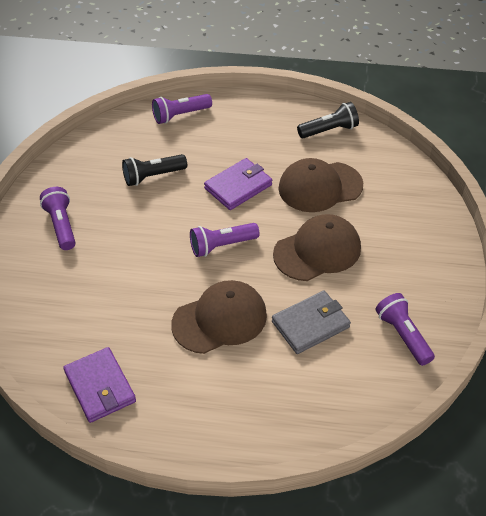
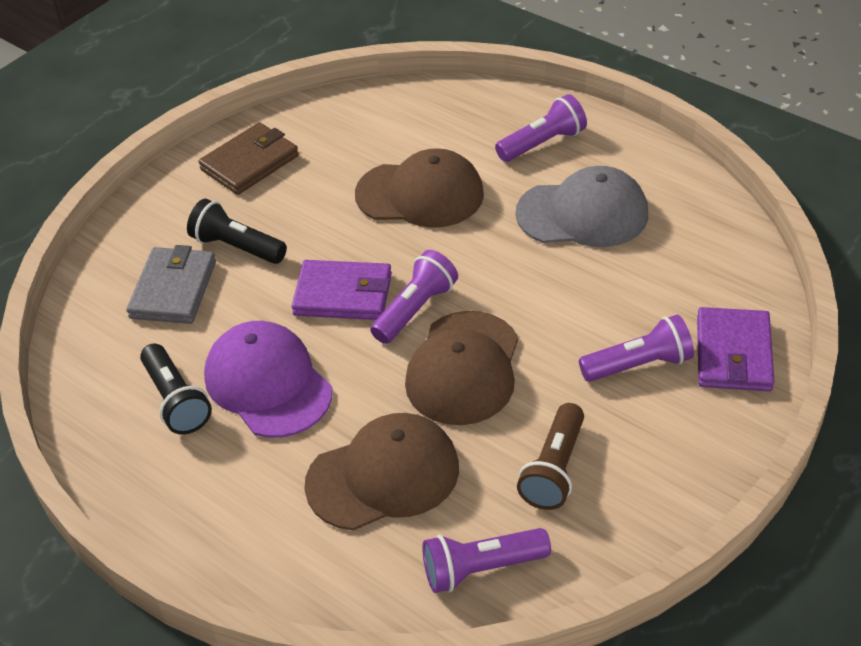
brown flashlight: none = 0 -> [517,403,584,510] = 1
brown wallet: none = 0 -> [198,122,299,195] = 1
grey cap: none = 0 -> [516,166,648,247] = 1
purple cap: none = 0 -> [204,321,332,438] = 1

